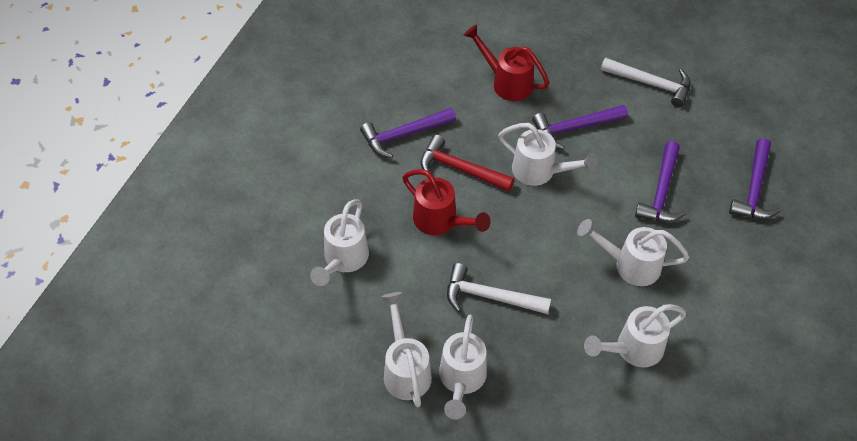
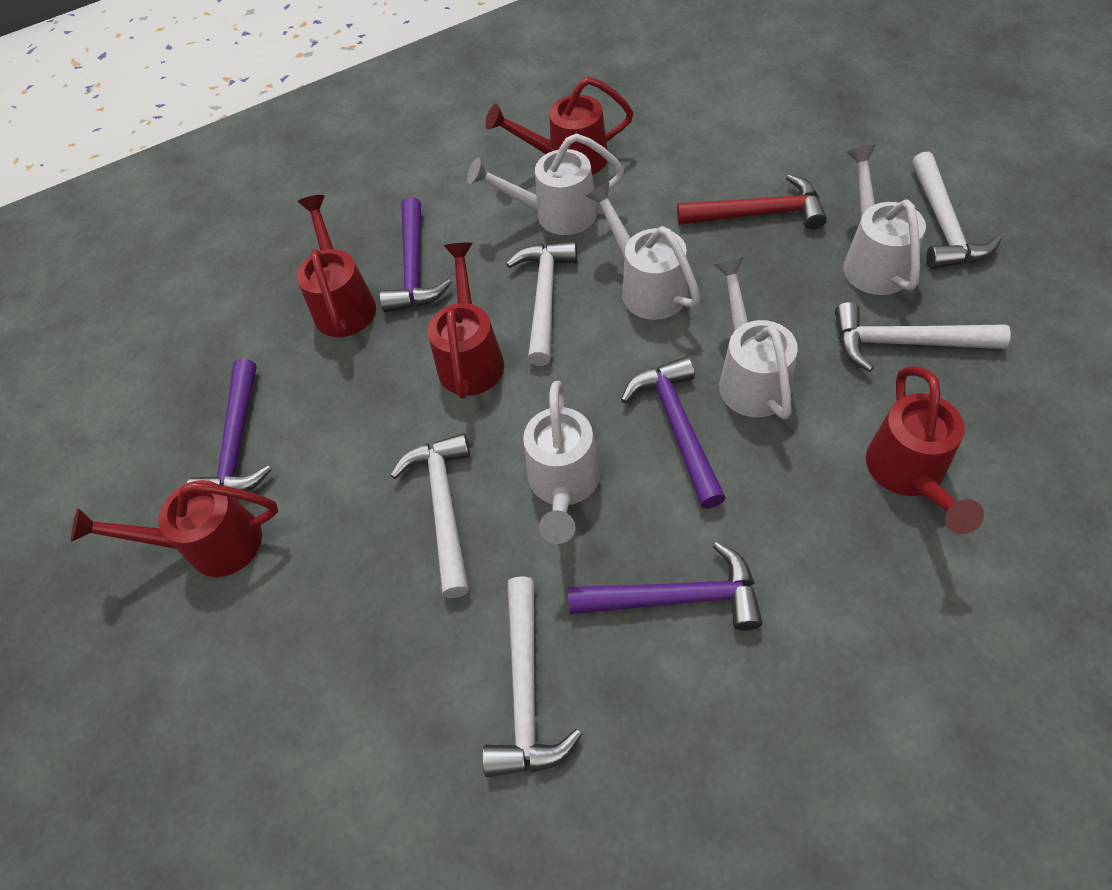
red watering can: [402,169,490,235] [463,25,550,101] = 2 -> [71,480,278,577] [297,195,376,337] [428,243,504,398] [485,77,633,175] [866,366,984,534] = 5
white hammer: [447,263,551,314] [601,57,691,108] = 2 -> [390,433,470,598] [482,576,582,777] [506,241,577,366] [835,302,1011,372] [912,151,1001,269] = 5
white watering can: [310,199,369,286] [382,292,432,408] [439,315,487,420] [498,123,598,186] [577,219,689,286] [584,304,687,368] = 6 -> [467,133,624,235] [523,381,601,544] [586,181,701,320] [714,257,798,420] [843,145,926,295] = 5

